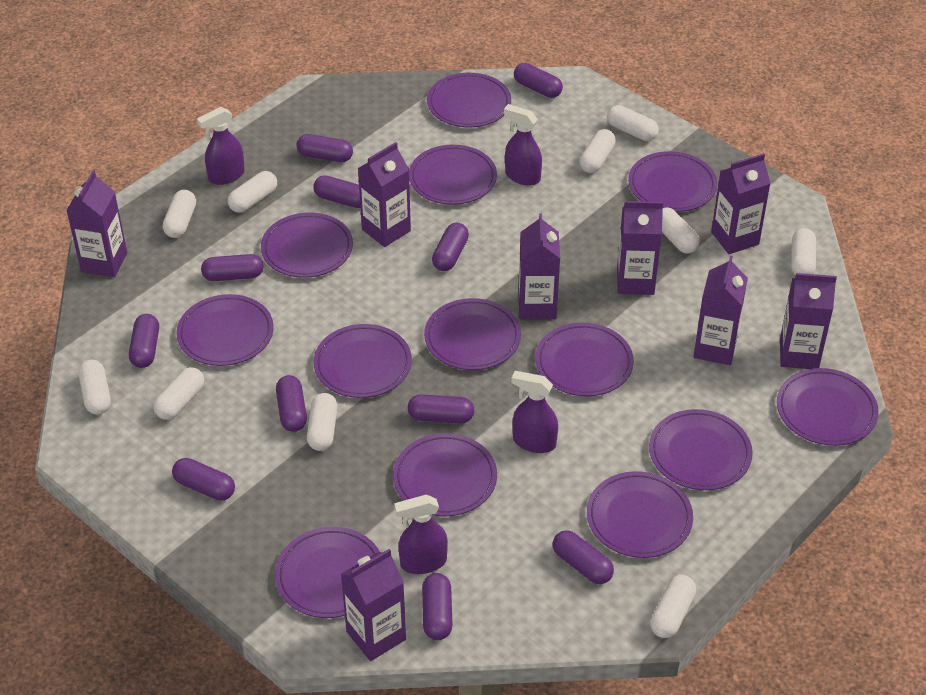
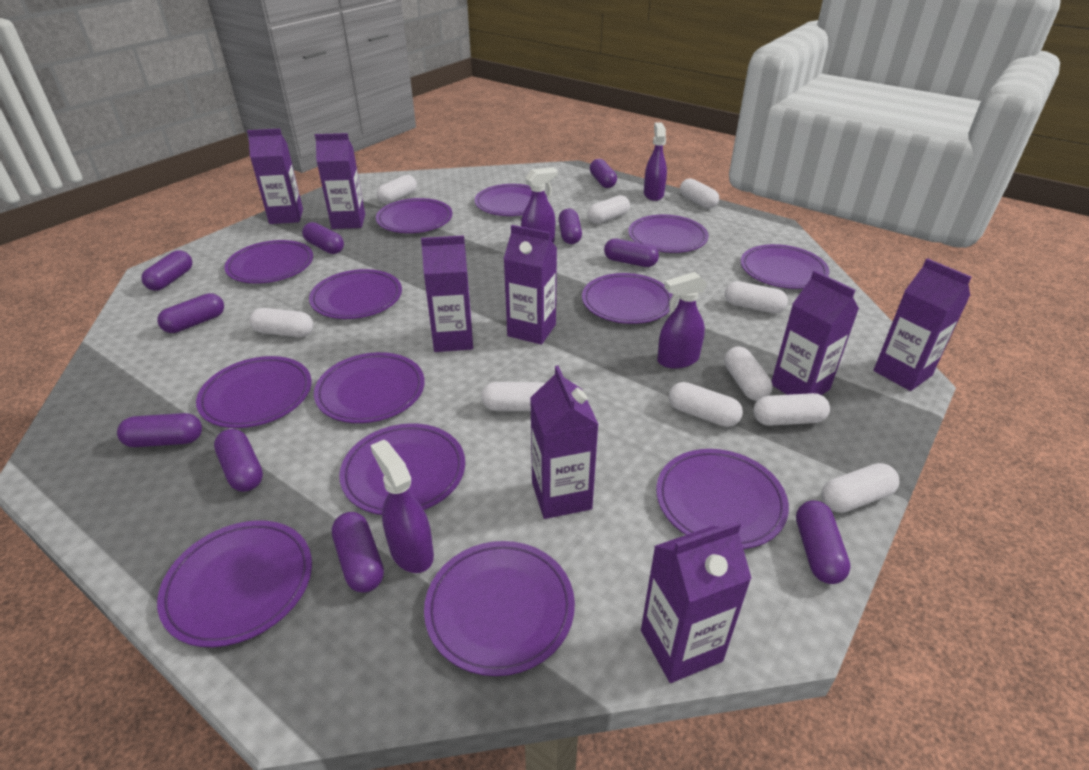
purple capsule: [129,314,159,368] [172,458,235,501] [201,254,264,281] [276,375,307,432] [296,134,353,162] [313,175,360,208] [408,394,474,423] [422,573,453,640] [432,223,469,271] [514,63,563,98] [553,530,614,584] = 11 -> [117,413,202,447] [141,250,193,291] [157,293,224,333] [214,429,263,492] [302,222,344,254] [332,512,384,593] [558,208,582,244] [590,159,617,188] [604,239,659,267] [796,500,851,584] = 10

